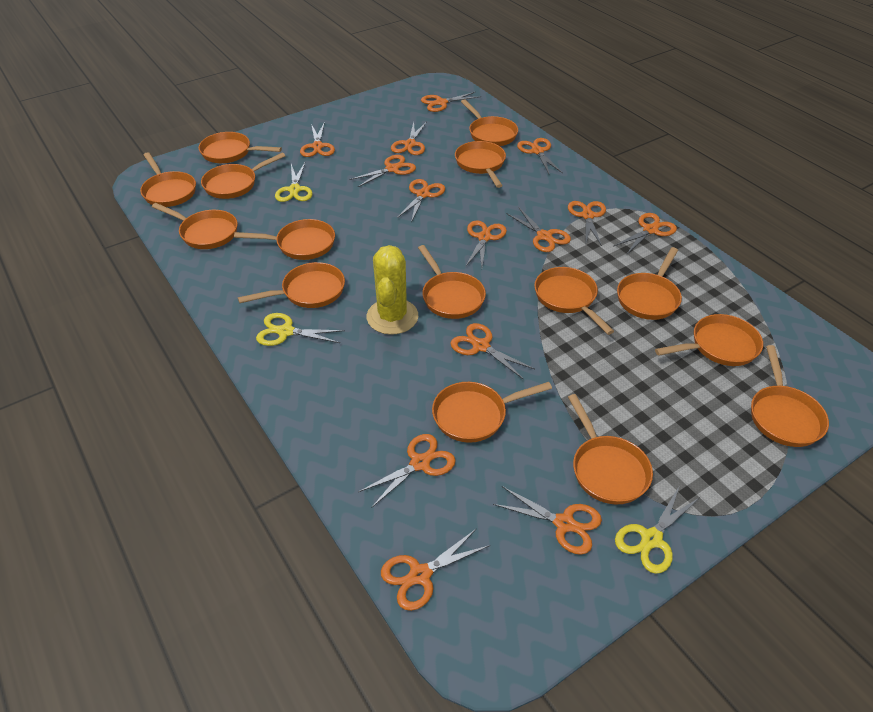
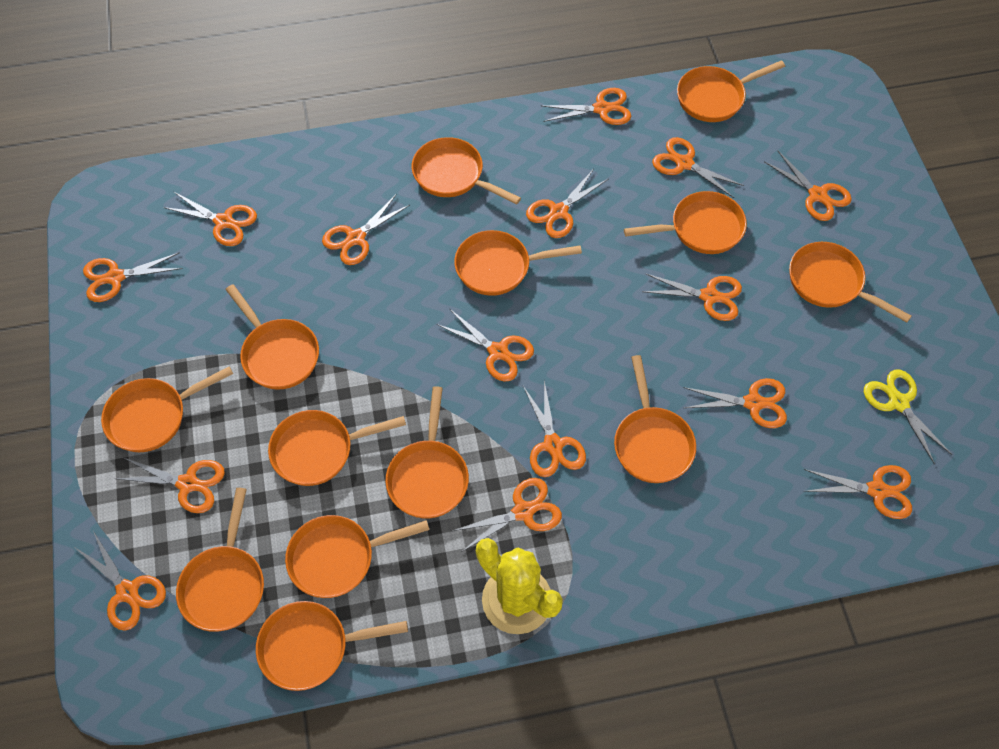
orange pan: [140,152,196,207] [152,203,238,249] [199,132,282,163] [201,153,285,199] [234,219,335,260] [238,262,345,308] [418,245,486,319] [432,382,552,443] [455,141,506,188] [461,99,518,146] [534,267,614,335] [568,394,653,505] [617,247,682,320] [655,314,763,366] [751,345,829,447] = 15 -> [101,366,233,452] [176,488,264,632] [226,284,319,390] [256,601,408,691] [268,410,406,486] [285,515,430,598] [386,386,469,518] [412,137,521,204] [454,230,582,296] [614,355,696,483] [624,191,747,254] [677,60,785,122] [789,242,911,323] = 13
orange scissors: [300,122,335,157] [349,155,416,188] [358,434,456,508] [381,528,490,611] [391,122,426,155] [397,179,445,222] [421,92,481,112] [450,323,535,380] [465,220,507,267] [493,486,602,555] [506,208,571,252] [517,138,562,174] [568,201,606,246] [613,213,677,255] = 14 -> [73,531,166,631] [83,252,183,302] [115,458,225,513] [163,192,257,246] [322,195,410,265] [437,309,534,382] [452,478,562,552] [523,381,586,477] [526,170,608,238] [542,88,631,125] [642,274,742,321] [652,137,744,198] [683,378,787,428] [764,151,852,221] [804,465,912,519] = 15
yellow scissors: [256,313,345,346] [275,163,313,202] [615,485,700,574] = 3 -> [864,370,952,464] = 1

